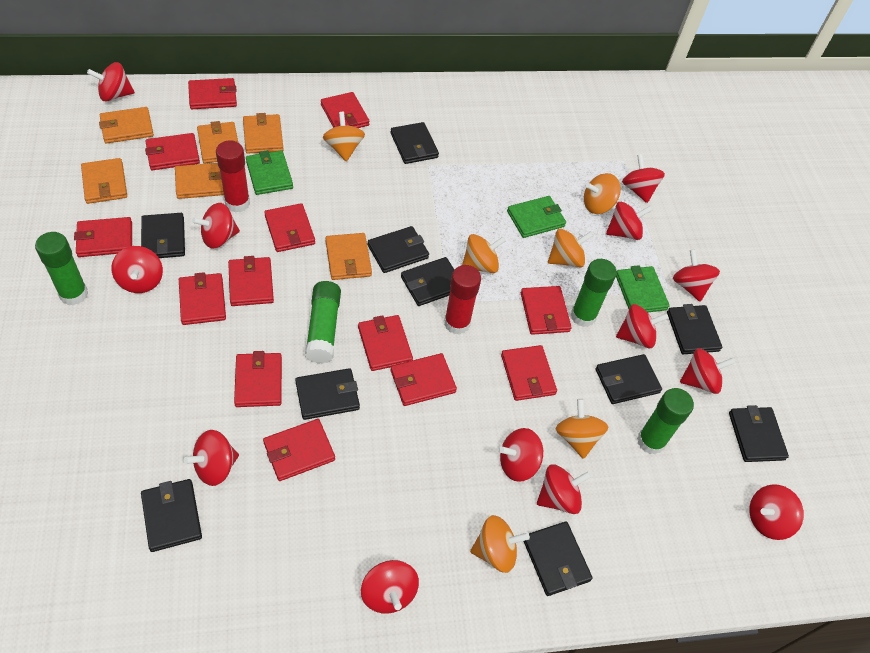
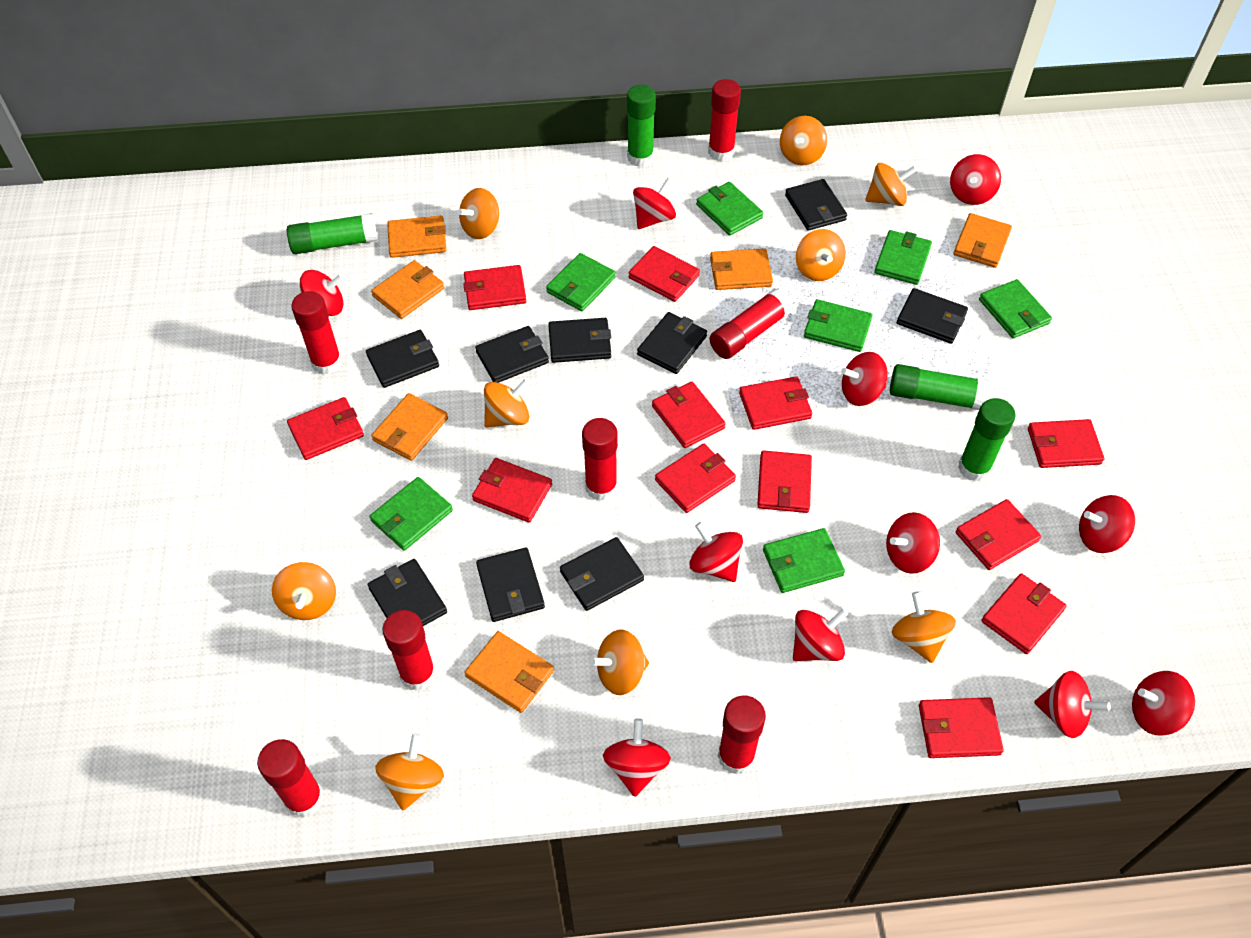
black wallet: [141,213,185,258] [141,479,202,552] [295,368,360,420] [367,226,429,273] [391,122,439,164] [401,257,454,306] [524,521,593,596] [595,354,662,404] [667,304,722,354] [729,405,789,462] = 10 -> [366,330,439,388] [368,559,447,626] [475,326,549,383] [476,547,545,622] [548,318,611,363] [560,537,644,611] [637,312,707,374] [785,179,847,231] [897,288,968,344] = 9
green wallet: [246,150,293,195] [507,196,566,238] [616,265,670,312] = 3 -> [369,477,453,551] [546,253,616,311] [696,182,763,236] [763,528,845,593] [804,299,873,352] [874,230,932,285] [979,279,1052,338] = 7
orange spinning top: [323,112,365,162] [462,234,506,273] [470,515,530,573] [548,229,593,267] [556,399,608,459] [584,173,621,214] = 6 -> [272,562,336,620] [375,733,444,810] [457,188,499,239] [484,379,530,427] [590,630,649,695] [780,116,827,165] [796,229,846,281] [865,163,917,206] [892,591,956,663] = 9
red glue stick: [216,140,250,213] [444,265,481,335] = 2 -> [257,739,324,817] [291,291,342,375] [382,610,436,691] [582,418,618,501] [708,79,741,161] [709,288,793,359] [718,695,766,775] = 7
red spinning top: [87,62,135,102] [111,246,163,293] [184,430,239,486] [192,203,240,249] [361,560,419,614] [499,428,543,482] [537,464,592,514] [606,202,652,240] [616,304,669,348] [622,154,665,203] [673,249,720,301] [680,348,735,394] [749,484,804,540] = 13 -> [300,270,344,316] [603,718,671,797] [633,178,676,229] [689,522,743,582] [793,608,848,661] [841,352,888,406] [886,512,940,574] [950,154,1001,205] [1034,671,1111,738] [1079,495,1135,553] [1132,671,1195,736] = 11
red wallet: [74,217,132,257] [145,133,200,170] [179,272,226,325] [188,78,237,109] [228,256,274,306] [234,351,282,407] [263,419,335,481] [264,203,315,252] [321,92,369,128] [358,315,413,371] [391,353,457,406] [501,345,557,401] [521,286,572,335] = 13 -> [287,397,364,460] [463,265,526,310] [472,458,552,523] [629,246,700,302] [652,382,726,448] [655,444,736,513] [739,376,812,430] [757,450,812,513] [919,697,1004,758] [955,499,1041,570] [981,573,1067,654] [1028,419,1104,468] = 12

